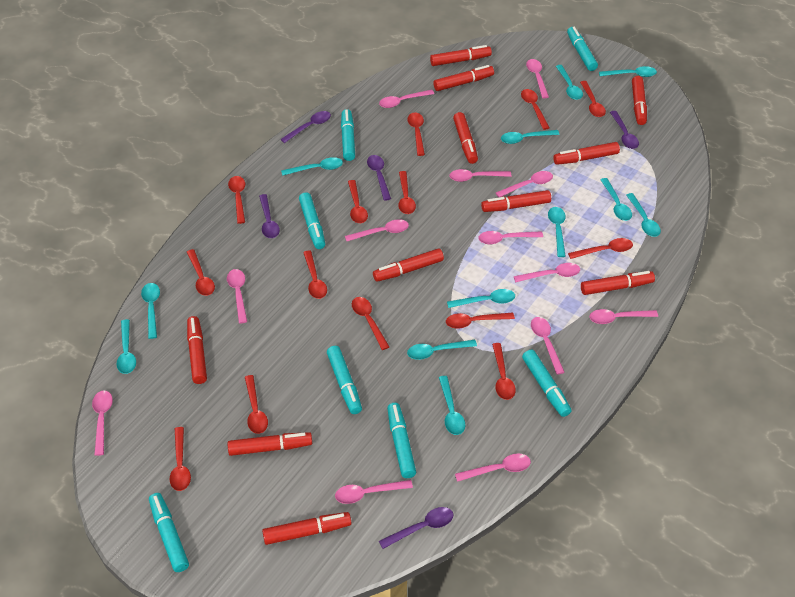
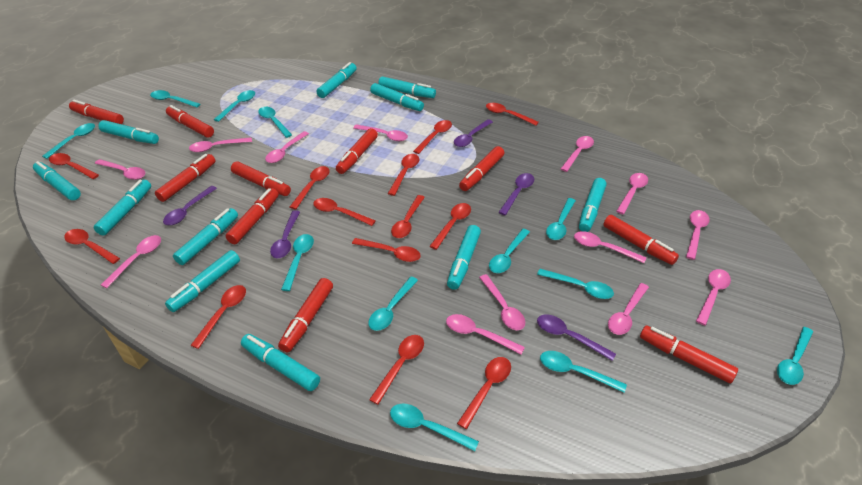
red marker: [187,316,207,384] [228,432,312,456] [262,512,351,545] [373,248,444,282] [430,45,492,66] [433,65,494,91] [453,112,478,164] [481,190,551,212] [553,142,620,165] [581,271,655,295] [632,76,647,125] = 11 -> [69,100,124,124] [155,154,216,202] [166,105,214,138] [226,188,279,244] [231,161,291,196] [278,278,333,352] [336,128,378,174] [459,146,504,191] [603,215,679,265] [640,326,738,383] = 10
red spoon: [169,427,191,491] [187,249,215,296] [228,176,245,224] [245,375,268,434] [303,250,327,299] [348,180,368,223] [352,297,389,350] [398,171,416,214] [408,112,425,156] [446,312,515,329] [492,343,516,400] [521,89,550,130] [568,238,633,259] [580,81,606,117] = 14 -> [49,153,99,179] [64,229,120,264] [190,285,246,349] [290,166,330,209] [313,198,375,226] [352,238,421,262] [369,335,424,405] [388,154,419,196] [391,195,425,238] [413,120,452,154] [429,203,471,250] [457,357,511,429] [486,103,539,126] = 13
turquoise marker: [149,493,189,572] [299,192,325,249] [327,346,362,414] [341,109,355,161] [387,403,416,478] [522,350,571,417] [567,27,598,71] = 7 -> [33,161,81,200] [93,180,151,236] [98,120,159,144] [165,250,240,312] [173,208,238,265] [241,334,320,391] [316,62,357,98] [370,83,424,111] [378,76,436,98] [447,225,481,290] [579,178,606,232] = 11

